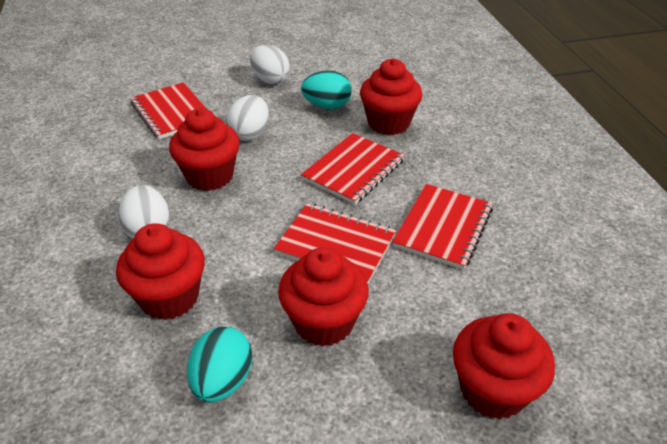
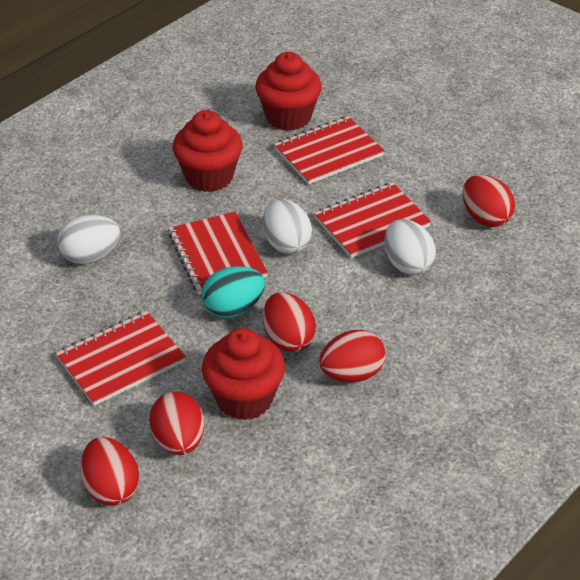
red cupcake: [116,223,205,320] [169,108,240,191] [278,247,369,346] [360,59,422,135] [453,313,555,419] = 5 -> [173,110,243,192] [202,328,285,420] [255,52,322,131] = 3
red egg: none = 0 -> [80,437,139,506] [149,391,204,455] [263,292,316,352] [319,330,385,382] [463,175,515,227] = 5
turquoise egg: [187,327,252,403] [301,70,352,109] = 2 -> [202,266,265,318] = 1

